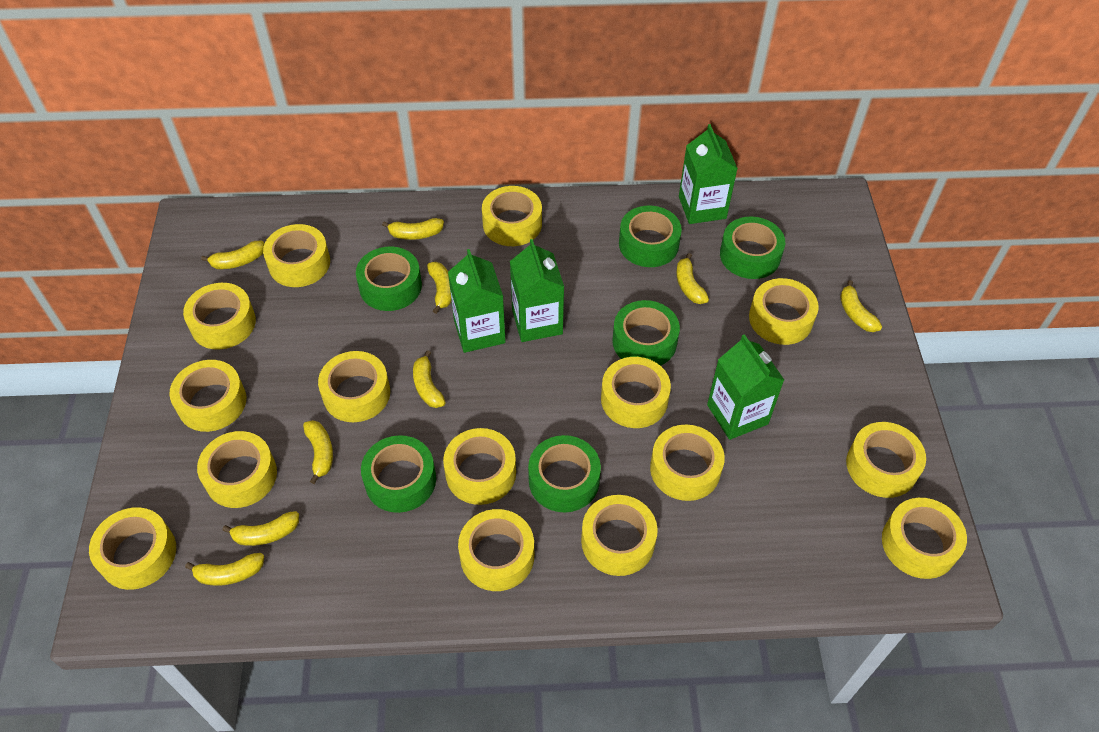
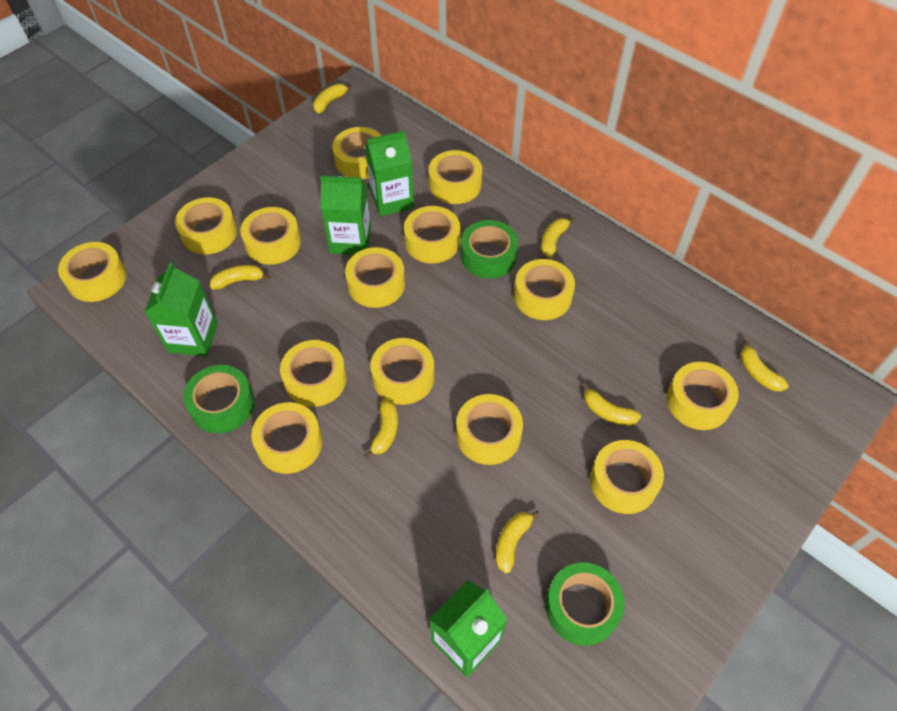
green tape: [356,247,422,311] [361,435,436,513] [528,435,601,512] [612,300,680,366] [619,206,682,267] [720,217,785,279] = 6 -> [183,365,255,434] [461,220,518,279] [546,562,625,646] = 3
yellow banana: [185,553,264,586] [201,241,264,269] [222,511,299,546] [303,420,333,484] [382,218,444,240] [413,350,446,408] [427,262,452,314] [676,253,709,304] [840,280,882,332] = 9 -> [210,265,270,290] [313,84,353,114] [365,399,398,459] [496,511,540,573] [541,218,576,258] [582,383,641,426] [740,340,789,392] = 7
yellow tape: [89,507,176,590] [169,360,246,432] [183,283,256,350] [197,431,277,508] [263,224,330,287] [318,351,390,422] [443,428,516,505] [458,509,534,591] [482,186,542,246] [581,495,658,576] [601,357,671,428] [650,425,725,501] [749,278,819,345] [846,422,926,498] [882,498,967,579] = 15 -> [58,242,127,302] [175,197,237,254] [240,207,301,265] [251,402,323,474] [280,340,347,407] [332,127,382,179] [345,247,405,308] [371,338,435,405] [404,206,460,263] [429,150,482,204] [456,394,523,465] [514,259,575,320] [590,440,664,514] [667,362,739,430] = 14

